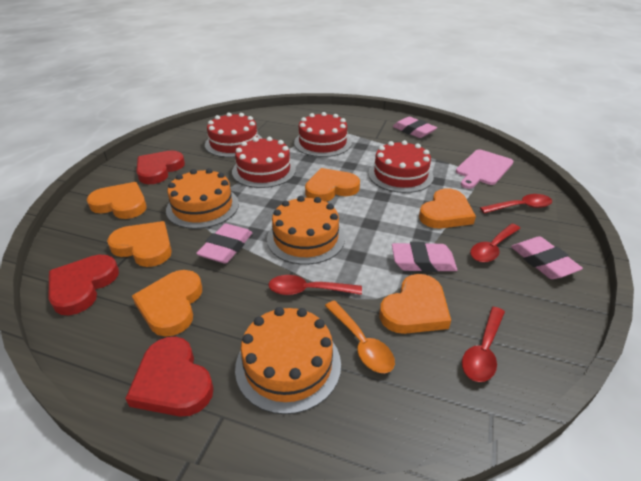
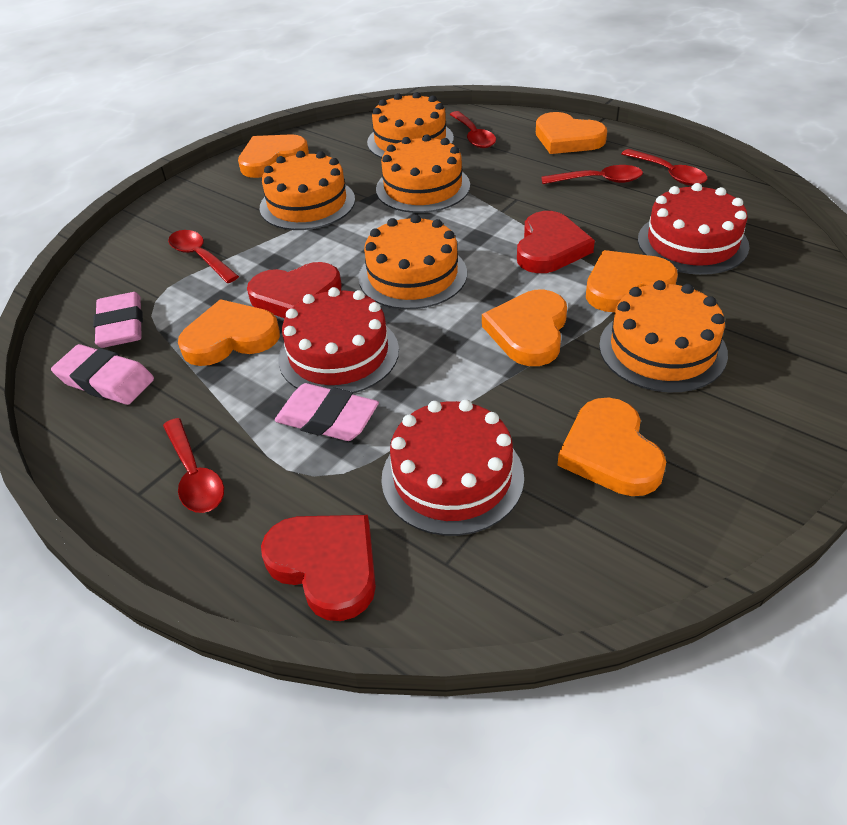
orange cake: [166,168,239,229] [235,307,341,415] [267,196,345,265] = 3 -> [260,151,355,230] [359,215,467,309] [367,92,454,158] [376,134,470,213] [599,280,728,392] = 5
orange spoon: [325,300,395,373] = 1 -> none = 0
pink cutting board: [456,149,514,189] = 1 -> none = 0
pink eraser: [196,223,252,264] [392,242,457,272] [393,117,437,138] [511,236,583,279] = 4 -> [51,344,154,405] [93,292,143,348] [275,383,379,441] = 3
red cake: [205,112,262,157] [232,137,296,188] [294,112,352,157] [368,140,434,193] = 4 -> [278,287,399,394] [381,400,524,536] [638,183,749,275] = 3
red spoon: [269,275,362,295] [462,307,505,382] [470,224,521,263] [480,194,552,213] = 4 -> [163,418,224,513] [168,230,239,283] [450,111,496,148] [541,165,643,184] [621,149,708,186] = 5

